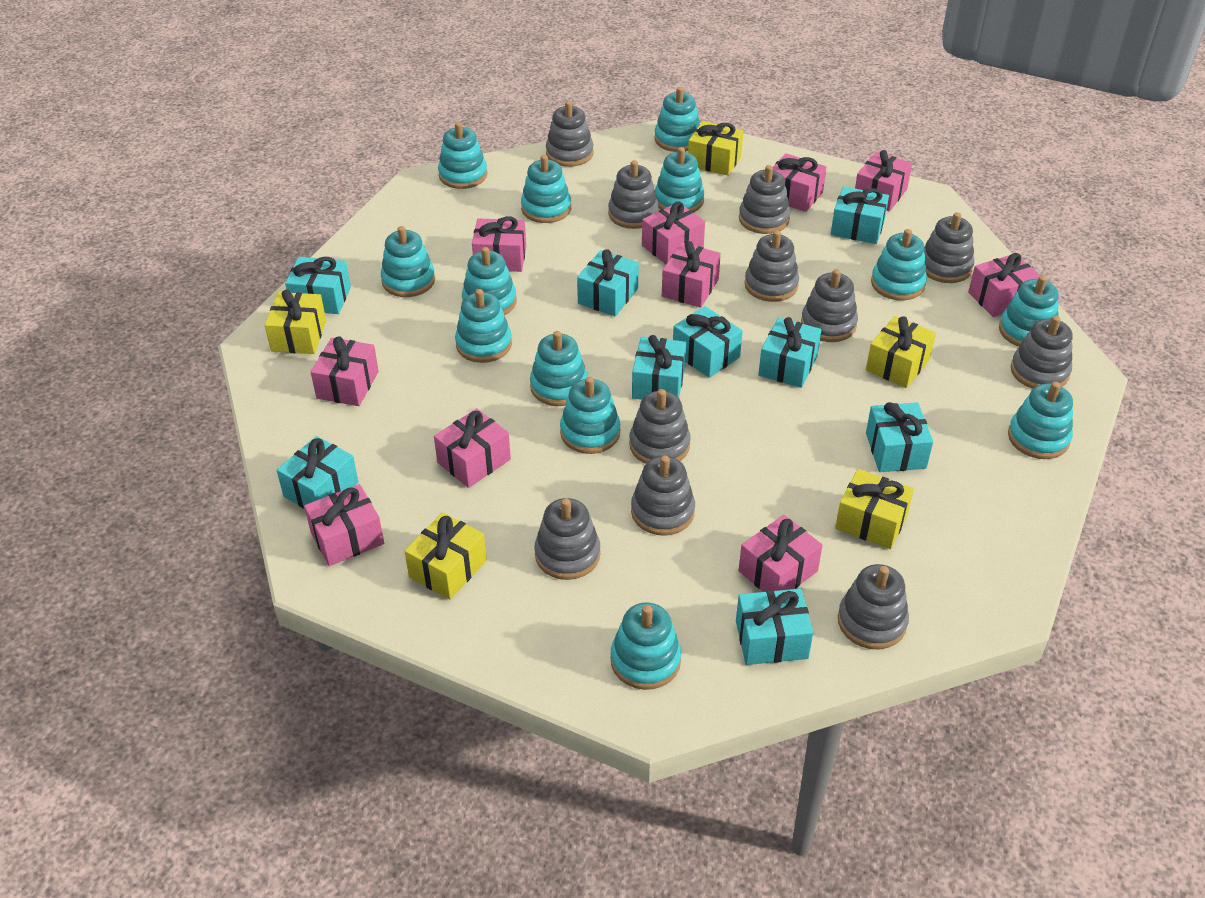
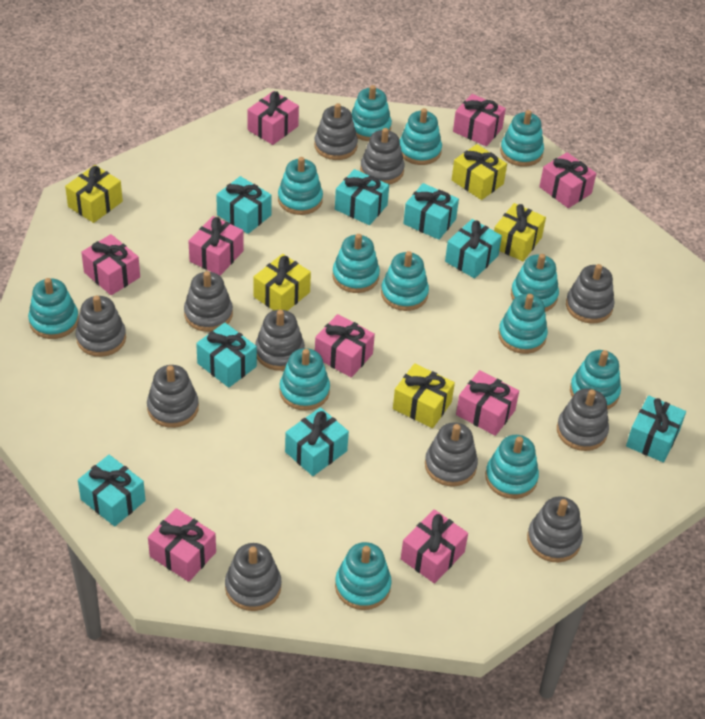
pink gift: [304,484,384,566] [311,336,379,406] [434,408,511,488] [472,216,526,272] [642,201,705,264] [662,241,721,308] [739,515,823,592] [773,153,826,212] [855,150,912,212] [968,253,1040,317] = 10 -> [81,234,140,295] [148,508,216,582] [188,216,244,276] [247,91,299,145] [315,314,375,377] [401,509,468,584] [453,94,506,146] [456,370,519,436] [539,152,596,208] = 9
turquoise gift: [277,436,358,509] [285,257,351,314] [577,249,639,316] [632,335,686,400] [673,306,743,378] [736,589,813,665] [758,317,821,388] [831,186,889,244] [866,402,933,472] = 9 -> [78,455,146,527] [196,323,257,388] [216,176,272,234] [285,407,349,476] [335,169,389,225] [403,183,459,240] [445,219,502,279] [626,396,686,462] = 8

